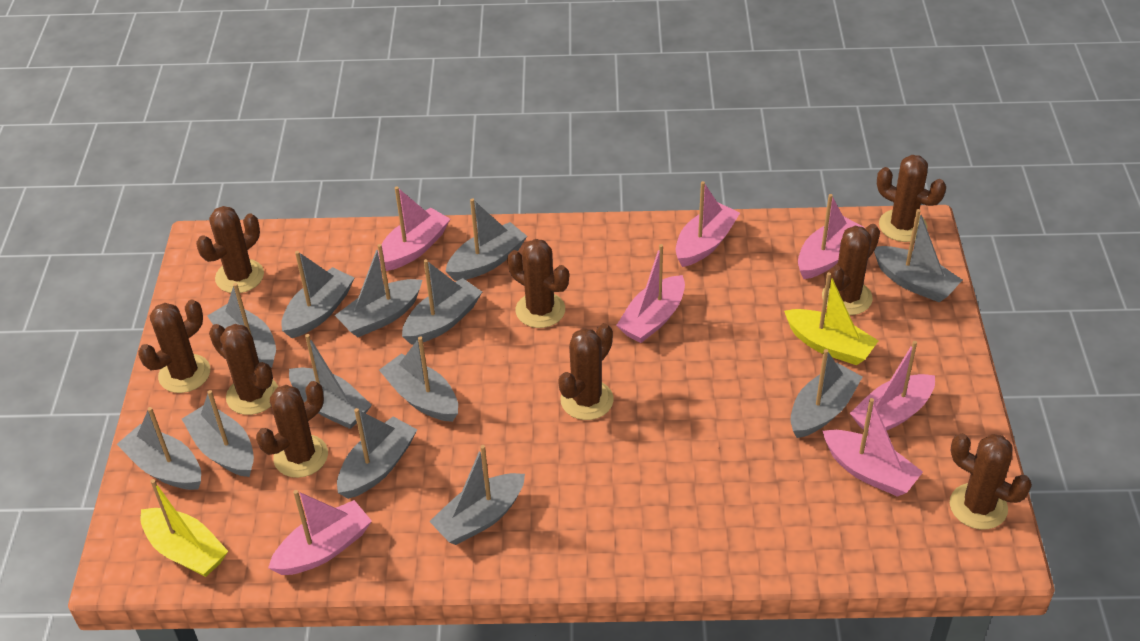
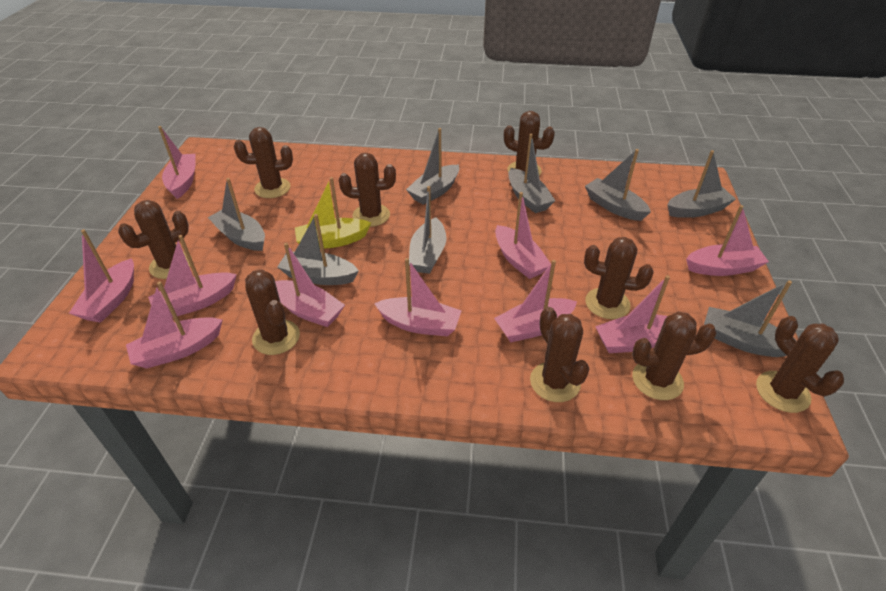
grey boat: [117,407,201,490] [182,390,254,477] [208,283,276,368] [281,251,354,338] [289,334,372,429] [335,244,422,337] [337,408,417,499] [379,336,458,422] [402,259,482,345] [429,445,525,545] [445,198,527,281] [790,349,863,438] [874,209,962,302] = 13 -> [208,178,265,251] [278,214,359,285] [406,128,459,205] [409,186,447,274] [508,134,555,213] [585,149,651,221] [667,150,736,218] [704,280,797,357] = 8
pink boat: [268,490,372,575] [378,187,450,271] [616,244,685,343] [676,181,740,267] [798,194,865,279] [823,398,923,497] [850,341,935,433] = 7 -> [69,229,134,323] [126,281,223,369] [148,235,237,318] [158,126,196,199] [275,243,345,327] [374,258,462,336] [494,260,577,342] [495,192,551,279] [595,275,670,353] [686,205,769,276] = 10
yellow boat: [140,479,228,577] [784,272,878,365] = 2 -> [295,177,371,249] = 1

